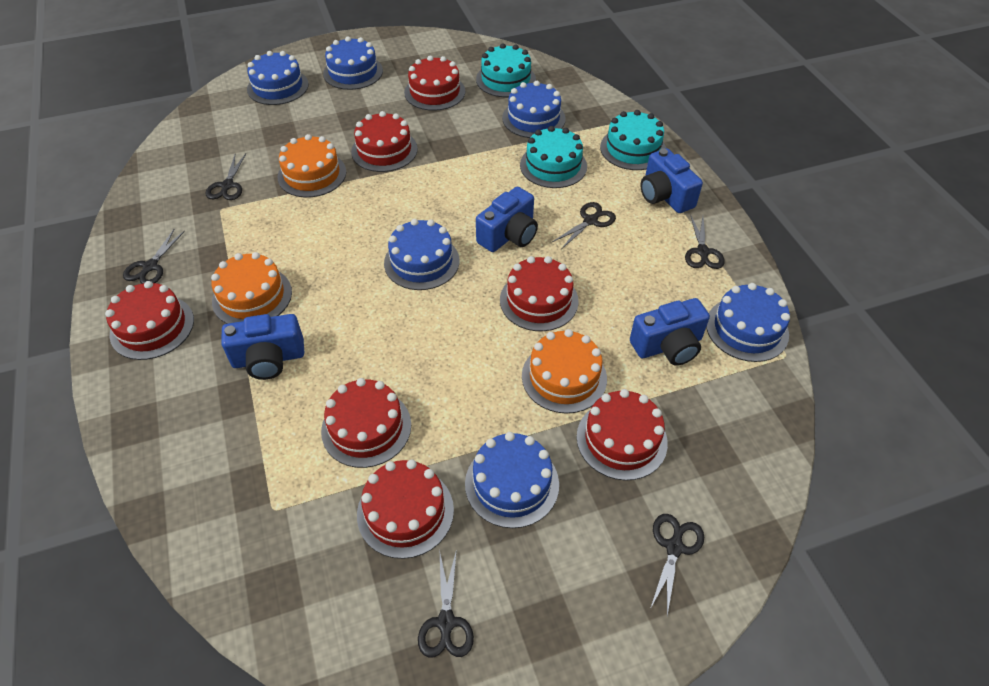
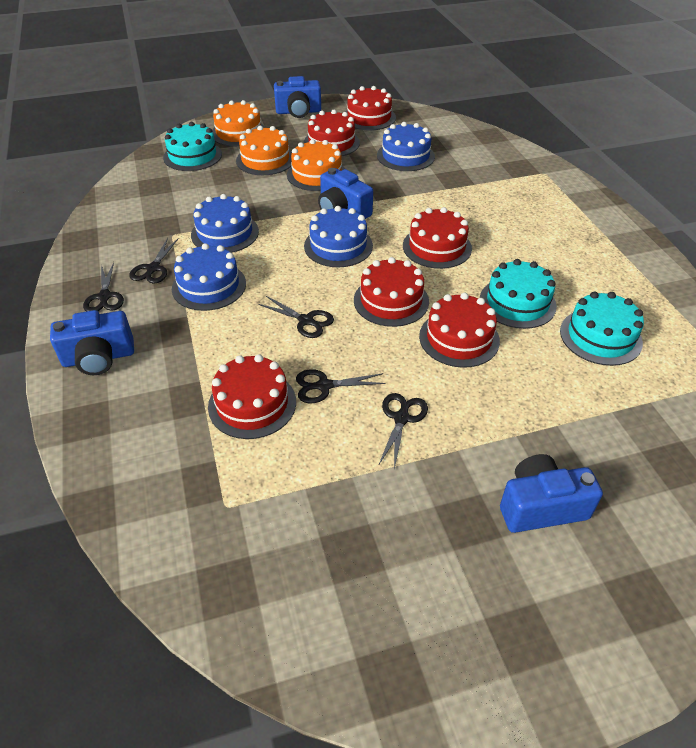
black scissors: [123,229,185,284] [205,154,246,200] [418,549,474,658] [552,202,616,248] [650,514,704,616] [685,216,725,269] = 6 -> [83,262,124,311] [129,238,179,283] [258,296,334,338] [296,369,386,404] [378,393,428,469] = 5
blue cake: [247,51,309,105] [323,37,383,90] [384,219,460,290] [465,432,559,528] [502,81,566,138] [706,283,790,362] = 6 -> [172,243,246,311] [191,194,259,253] [304,206,373,267] [377,122,435,171] = 4
red cake: [105,281,194,360] [321,378,411,468] [351,111,418,172] [357,459,454,559] [404,56,465,111] [500,256,579,331] [577,389,668,481] = 7 -> [208,354,296,439] [303,110,360,156] [345,86,396,130] [354,257,429,327] [403,207,472,269] [419,293,500,368] = 6

